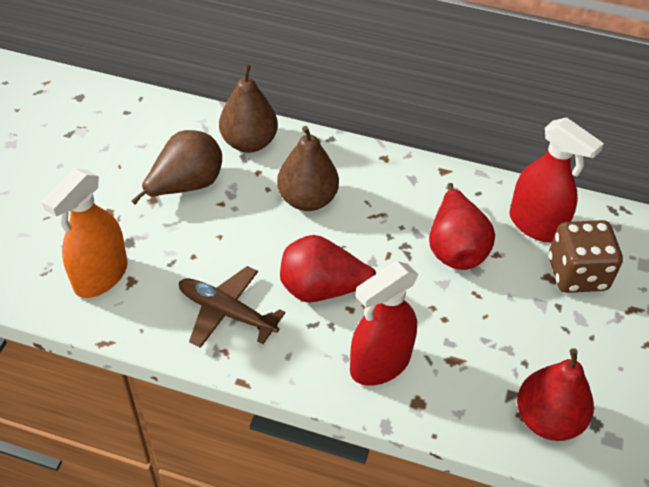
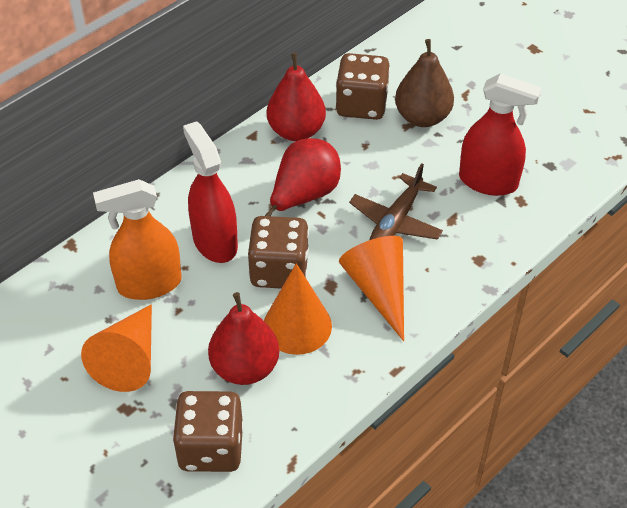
brown dice: [549,220,623,293] = 1 -> [173,391,244,472] [248,216,309,288] [336,53,390,120] = 3
brown pear: [131,130,222,205] [219,64,278,153] [277,126,339,211] = 3 -> [395,39,454,127] = 1
orange cone: none = 0 -> [81,304,152,392] [264,263,332,355] [339,236,404,341] = 3

